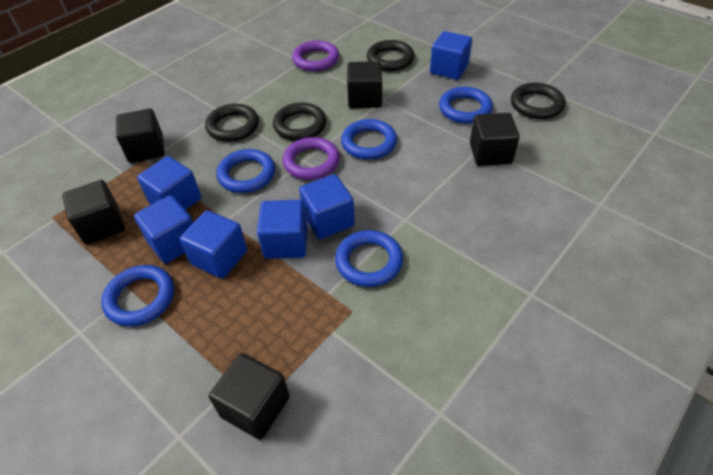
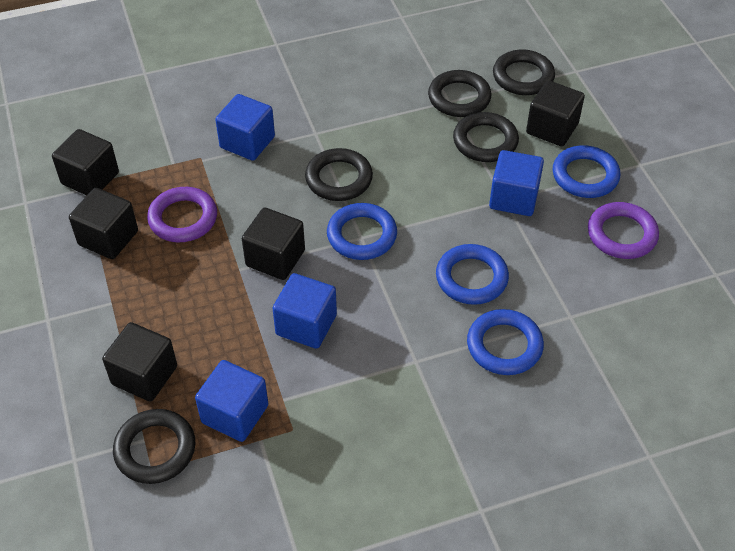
black ring: [205,104,259,142] [273,102,326,141] [367,40,414,71] [511,83,565,119] = 4 -> [113,409,195,484] [305,148,373,201] [428,70,492,117] [453,112,519,162] [493,49,555,95] = 5
blue cube: [134,195,193,264] [137,156,201,210] [179,210,247,279] [257,200,308,259] [299,174,355,239] [430,31,472,80] = 6 -> [195,360,268,442] [215,94,275,161] [272,273,337,349] [489,150,544,216] = 4
blue ring: [101,265,174,326] [217,149,275,193] [335,230,403,287] [341,119,397,160] [439,87,493,124] = 5 -> [327,203,397,260] [436,244,509,305] [467,309,544,375] [552,145,620,198] = 4

